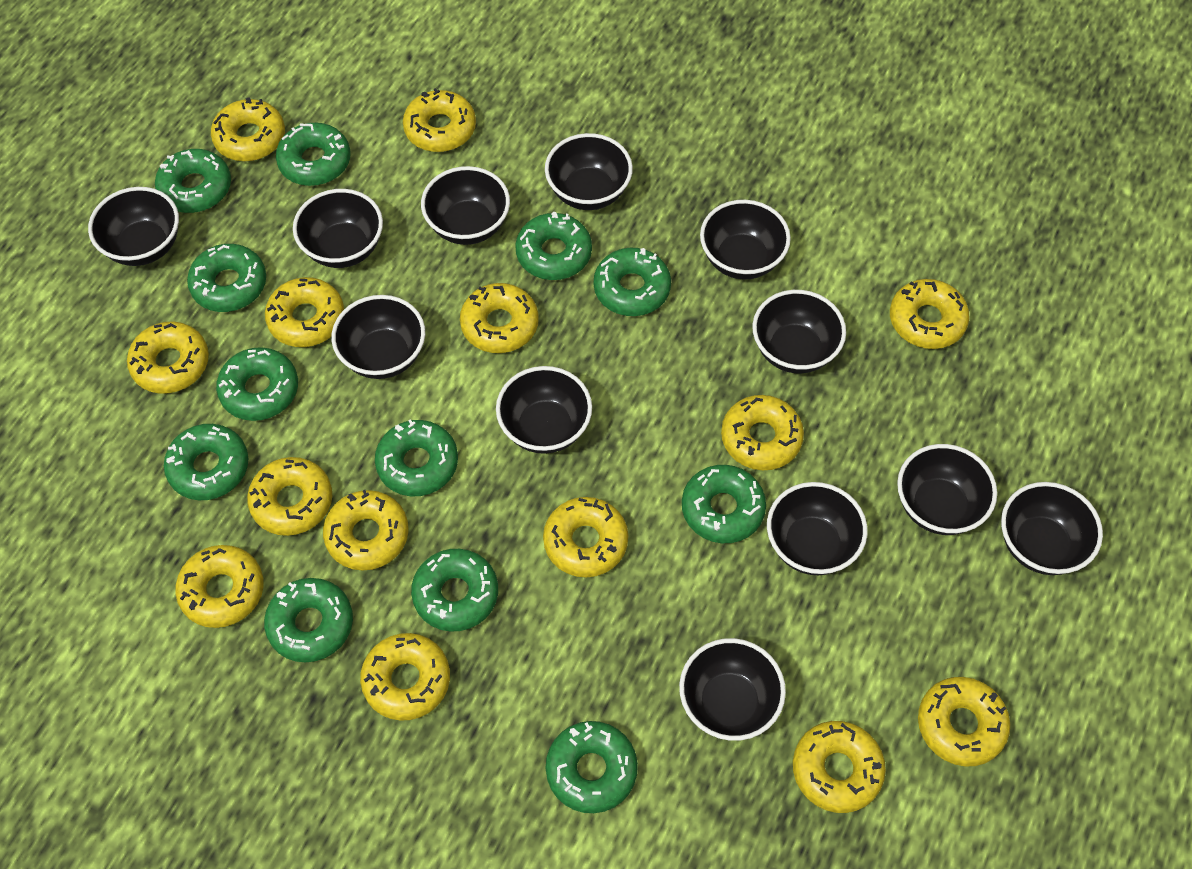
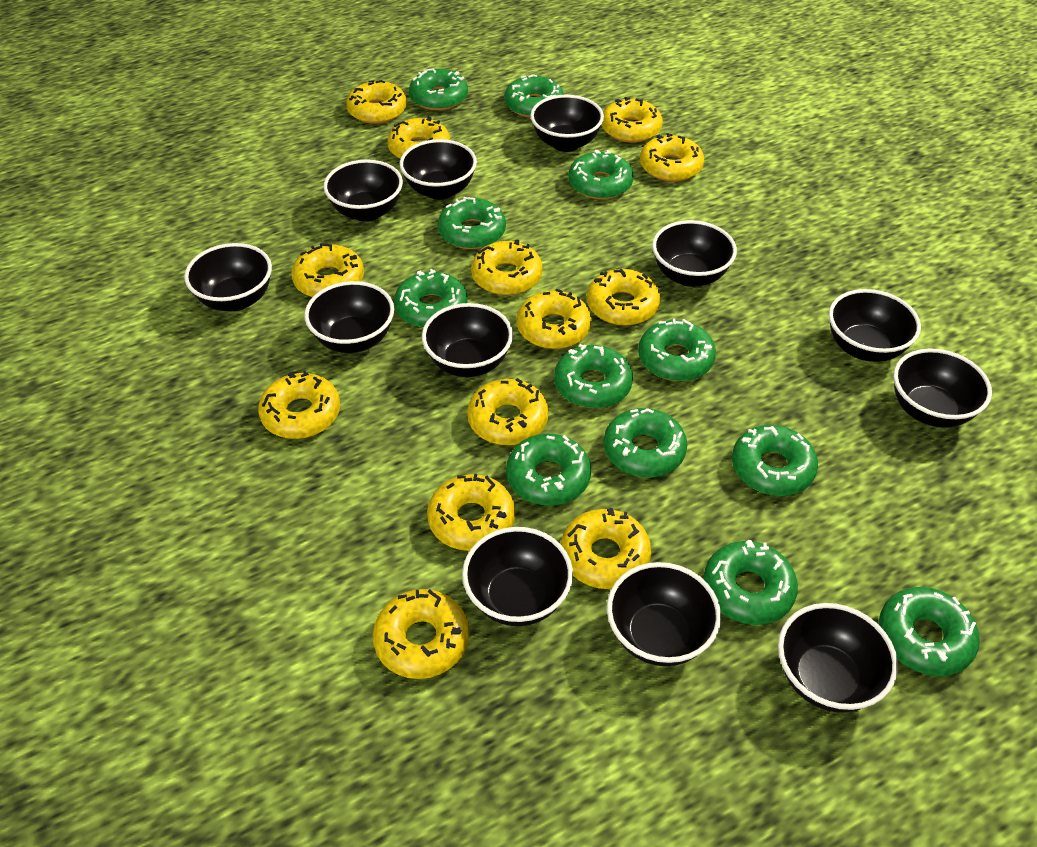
yellow donut: [127,322,209,394] [175,545,264,628] [211,97,285,161] [247,457,332,536] [265,277,344,347] [323,490,409,571] [360,633,450,721] [403,88,476,152] [460,283,539,353] [543,497,628,577] [721,395,804,470] [793,721,886,813] [890,279,970,349] [918,677,1010,766] = 14 -> [258,370,340,439] [291,243,364,297] [346,80,407,124] [373,589,469,679] [387,117,450,159] [427,474,515,551] [467,378,549,445] [471,240,543,295] [517,289,592,349] [561,508,651,589] [587,269,660,326] [601,97,663,143] [640,133,704,182] = 13

